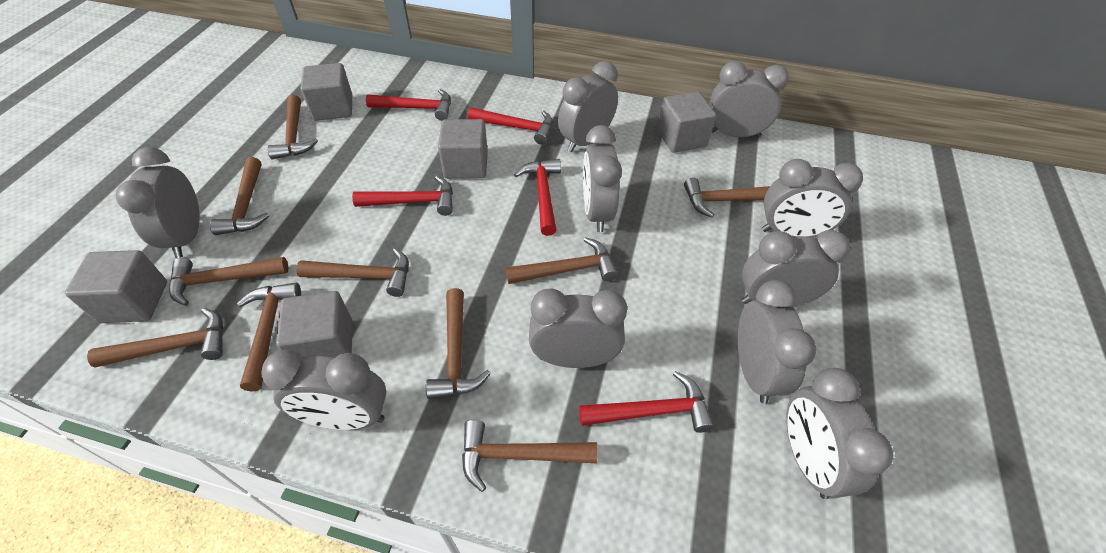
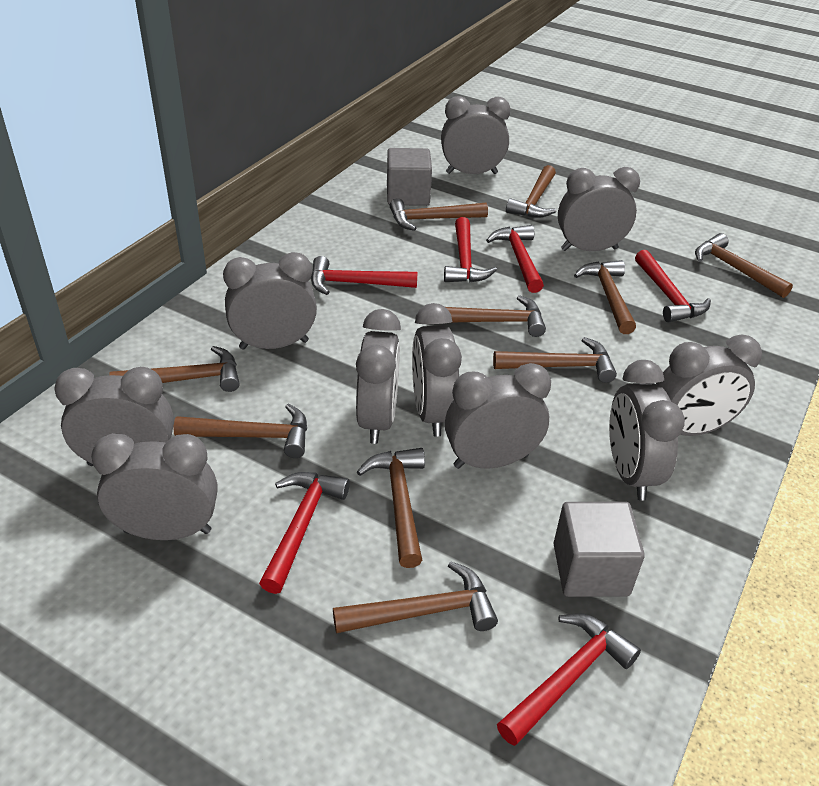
grey cube: [65,250,167,323] [276,291,353,358] [301,63,352,121] [438,119,488,179] [657,92,716,153] = 5 -> [387,148,432,206] [553,502,645,597] = 2
red hammer: [352,176,453,216] [366,89,451,121] [468,107,553,145] [514,159,561,236] [579,371,714,433] = 5 -> [259,472,350,594] [311,256,418,295] [444,217,497,283] [486,225,544,293] [497,613,641,746] [635,250,711,322] = 6

